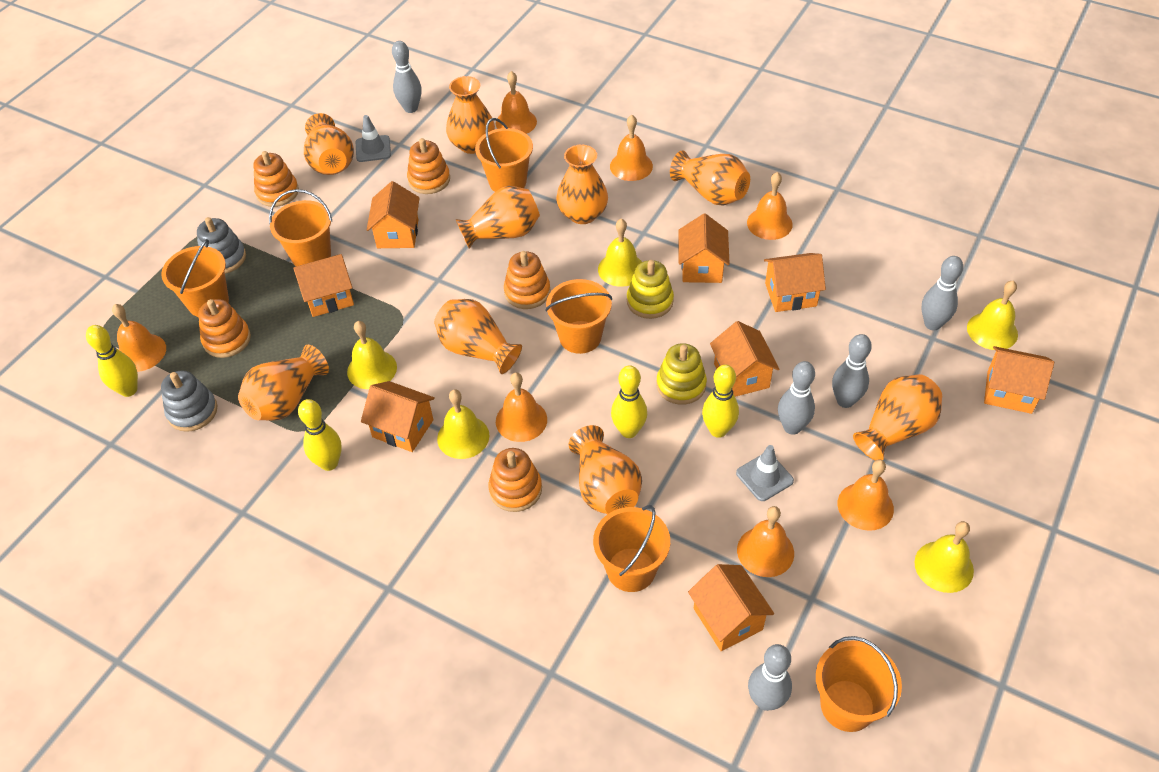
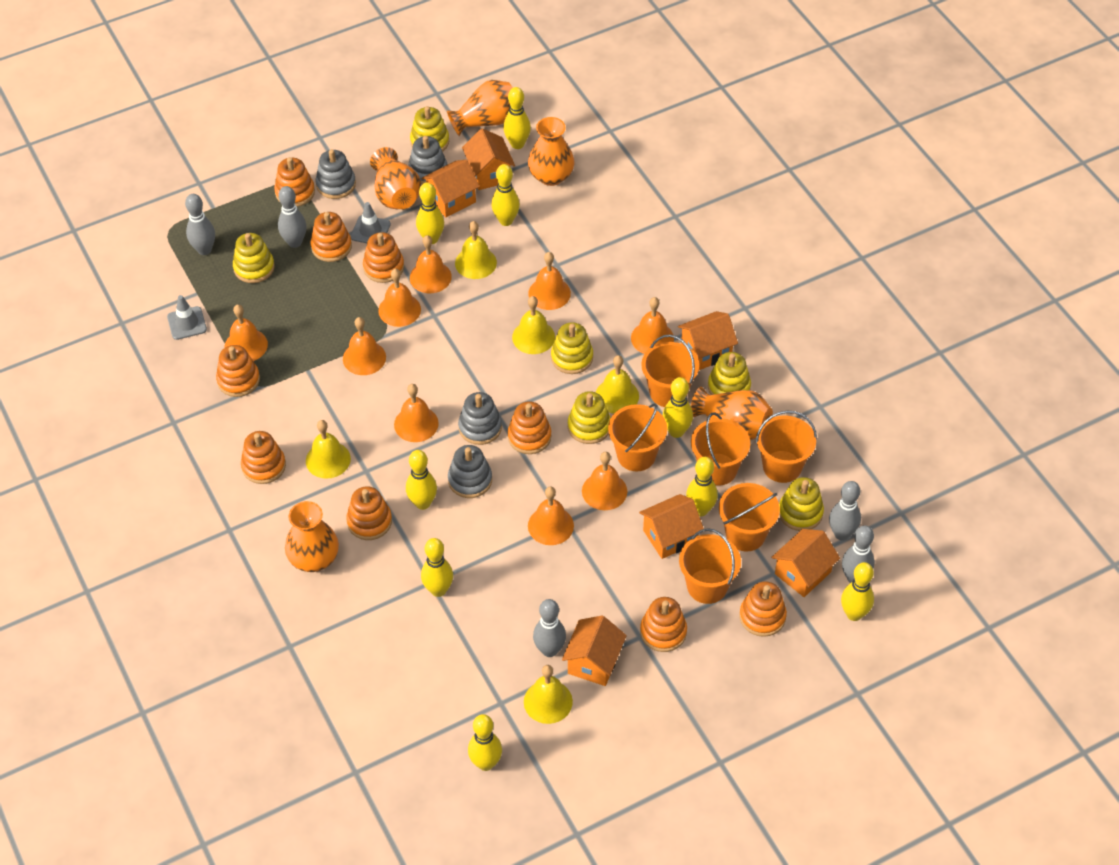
grey stacking toy: [161,370,217,432] [197,217,246,274] = 2 -> [316,149,356,199] [408,136,447,185] [448,445,492,498] [458,392,502,445] = 4
orange bell: [112,304,166,372] [496,71,537,134] [496,372,547,442] [610,115,653,181] [737,506,794,577] [747,172,793,240] [838,459,894,531] = 7 -> [225,305,268,361] [343,317,386,375] [378,269,421,327] [394,384,439,442] [410,235,452,293] [528,252,571,310] [528,487,574,545] [582,452,627,510] [631,297,674,354] = 9
orange house: [293,254,354,317] [361,381,435,452] [367,181,420,248] [678,214,730,283] [688,564,774,651] [710,321,779,397] [764,253,826,312] [984,346,1054,414] = 8 -> [422,160,480,218] [462,128,515,190] [562,616,627,686] [639,494,704,559] [678,311,738,370] [771,529,840,597] = 6
orange stacking toy: [198,299,251,358] [253,151,299,207] [407,138,450,194] [488,448,542,512] [504,251,550,309] = 5 -> [216,345,260,397] [241,431,286,484] [274,157,315,207] [310,212,352,262] [346,486,392,540] [363,232,404,283] [508,401,551,454] [640,597,687,652] [739,581,787,637] = 9
orange vase: [238,345,329,421] [304,113,354,175] [434,299,522,374] [446,76,495,154] [456,186,540,249] [556,144,608,224] [569,425,642,514] [670,150,750,206] [853,374,942,461] = 9 -> [285,501,339,572] [370,147,421,209] [447,80,513,136] [528,117,575,186] [691,387,773,440] = 5
yellow bowling pin: [86,325,138,397] [298,399,342,471] [611,365,647,438] [702,365,739,438] = 4 -> [406,450,437,510] [416,182,444,244] [421,538,453,597] [468,714,502,771] [491,164,520,226] [503,87,531,149] [662,377,693,438] [686,457,718,516] [841,562,874,621] = 9
yellow stacking toy: [627,260,674,319] [656,343,707,405] = 2 -> [233,233,275,283] [410,106,449,152] [551,322,593,374] [568,391,611,444] [708,352,751,395] [779,477,824,531] = 6

